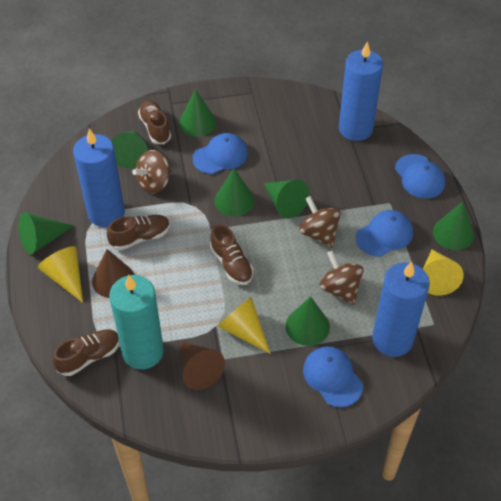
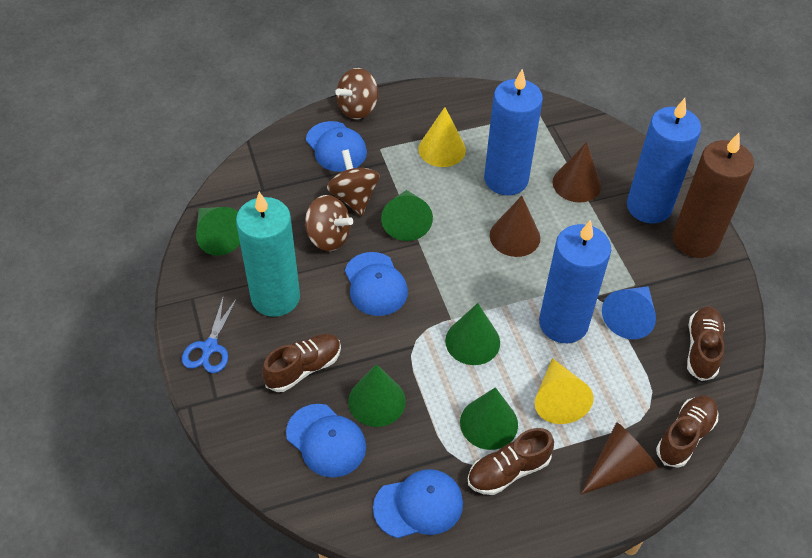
blue cone: none = 0 -> [602,286,656,339] = 1
blue scissors: none = 0 -> [182,295,237,373] = 1
brown candle: none = 0 -> [673,133,754,258] = 1
brown cone: [92,249,134,298] [180,341,225,390] = 2 -> [490,196,540,257] [553,142,601,203] [581,422,658,494] = 3
green cone: [19,213,75,254] [111,131,148,168] [179,89,216,137] [215,168,255,217] [263,180,309,219] [285,296,330,346] [433,202,474,250] = 7 -> [196,207,240,256] [348,364,406,427] [381,190,433,241] [445,303,500,365] [460,387,518,450] = 5
yellow cone: [38,246,83,303] [217,297,271,354] [423,250,464,296] = 3 -> [418,107,466,167] [535,358,594,424] = 2

